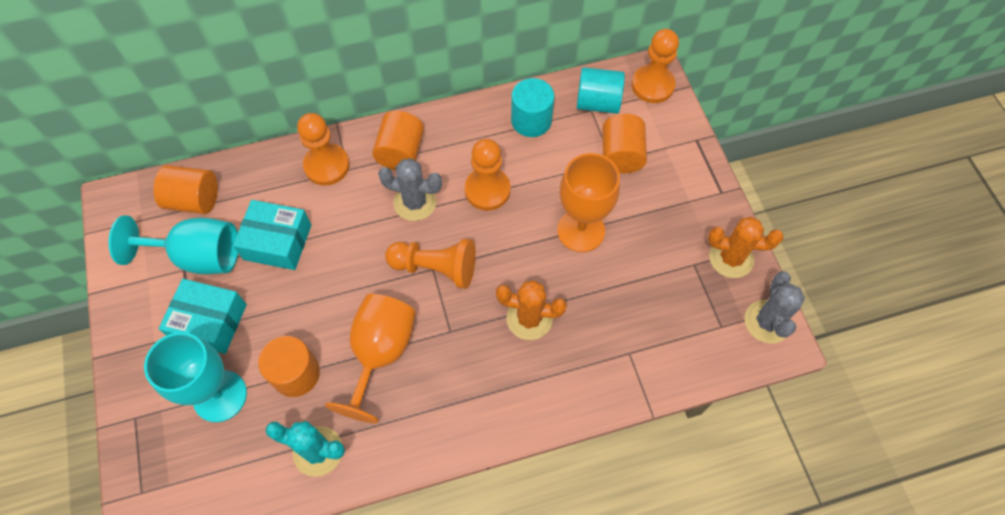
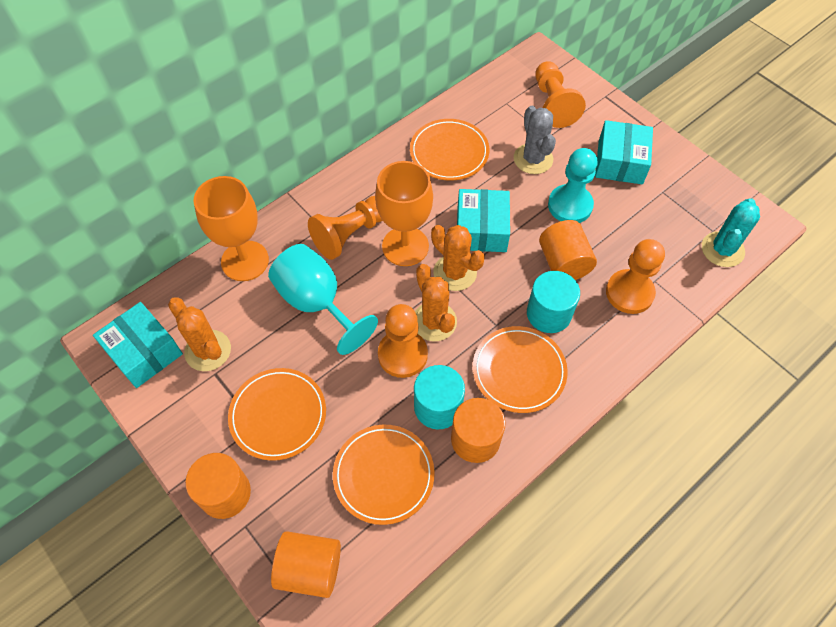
grey cactus: [378,158,442,221] [745,271,805,343] = 2 -> [514,106,556,174] = 1
orange cactus: [496,280,567,340] [708,217,783,278] = 2 -> [168,298,231,371] [415,264,457,341] [431,225,485,291] = 3
orange plate: none = 0 -> [228,368,326,461] [333,425,435,525] [410,119,489,181] [473,326,568,413] = 4
turquoise box: [159,279,247,354] [233,200,311,270] = 2 -> [93,302,183,388] [457,189,510,252] [595,120,653,184] = 3
turquoise goblet: [108,215,238,274] [144,332,247,422] = 2 -> [268,244,378,355] = 1
turquoise pawn: none = 0 -> [548,148,598,223] = 1

